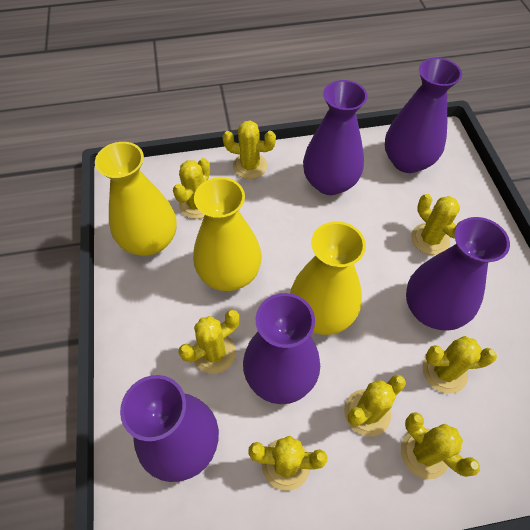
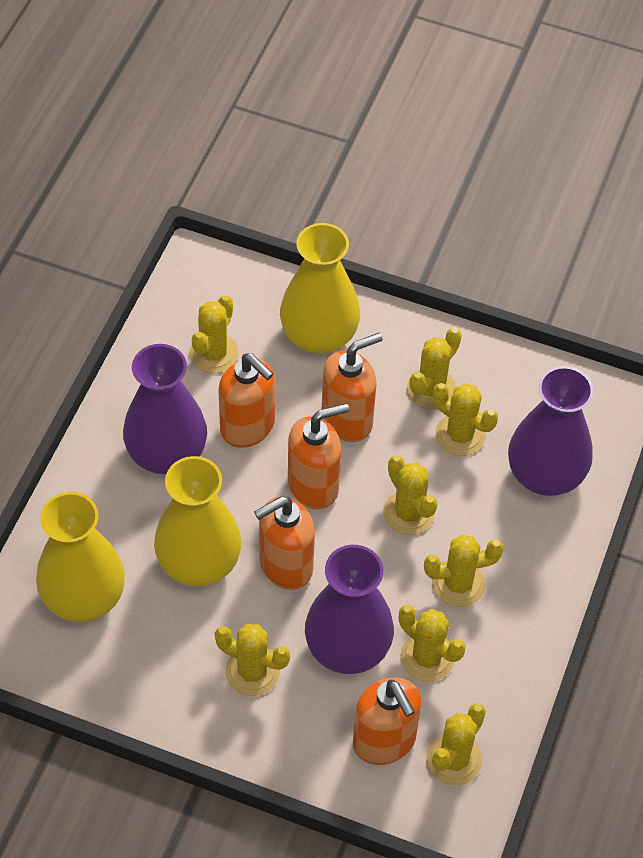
orange soap dispenser: none = 0 -> [218,353,275,448] [254,496,315,590] [288,403,349,510] [322,333,383,442] [353,678,422,765] = 5
purple vase: [120,375,219,482] [243,293,320,404] [303,80,368,195] [385,58,462,173] [406,217,510,331] = 5 -> [123,344,207,474] [305,545,394,674] [508,366,594,496] = 3

